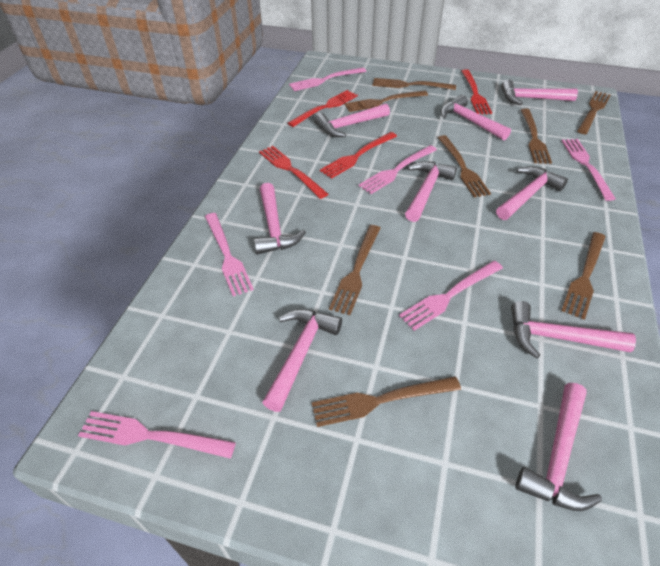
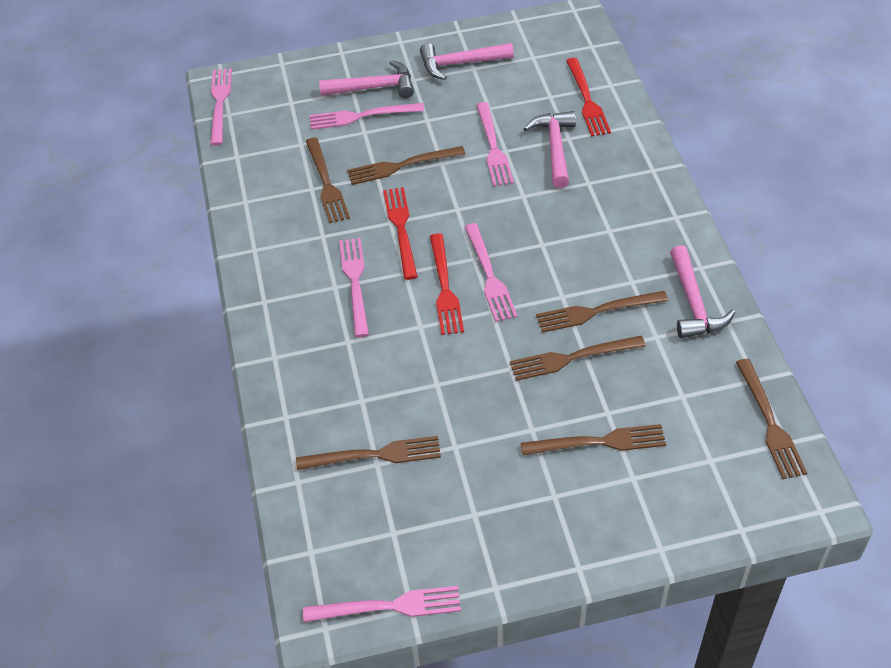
brown fork: [312,376,461,427] [329,225,381,315] [344,91,428,112] [373,78,456,90] [438,135,491,198] [521,108,552,164] [561,232,605,320] [577,91,611,134] = 8 -> [296,436,441,470] [306,138,350,223] [347,146,465,185] [510,336,646,381] [520,424,666,456] [536,291,668,333] [736,359,807,479] = 7
pink hammer: [254,183,306,254] [262,309,342,412] [314,103,390,137] [405,161,457,222] [441,95,511,140] [496,166,568,220] [501,79,578,105] [511,301,636,358] [515,383,602,511] = 9 -> [319,60,414,98] [420,43,514,80] [523,111,576,188] [670,245,735,338] = 4
red fork: [259,146,328,199] [288,90,358,127] [320,132,397,179] [461,69,492,114] = 4 -> [383,187,418,280] [430,233,464,335] [566,58,611,137] = 3

